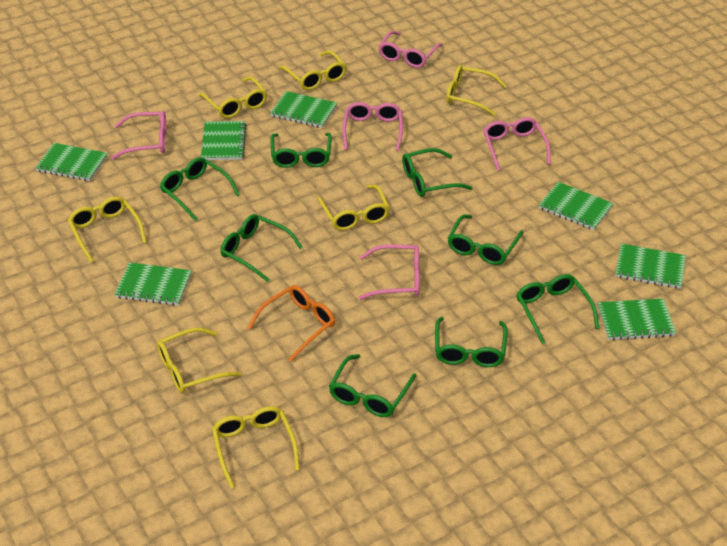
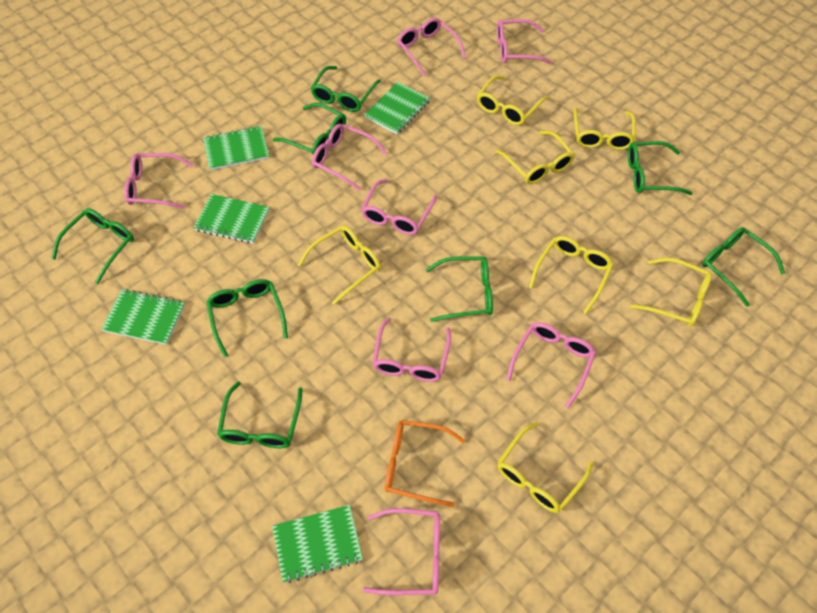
green notebook: [35,143,107,181] [114,262,192,306] [201,121,246,160] [270,91,337,128] [539,182,614,230] [598,298,676,340] [615,243,686,289] = 7 -> [101,289,185,345] [194,194,269,244] [203,126,269,170] [272,505,363,583] [364,82,430,134] = 5
pink glasses: [111,111,166,159] [342,102,403,151] [359,244,420,300] [378,31,443,68] [483,117,551,171] = 5 -> [124,153,194,209] [312,124,387,190] [361,179,437,235] [363,508,440,595] [373,318,451,382] [397,18,466,77] [497,19,552,64] [506,322,596,408] = 8

